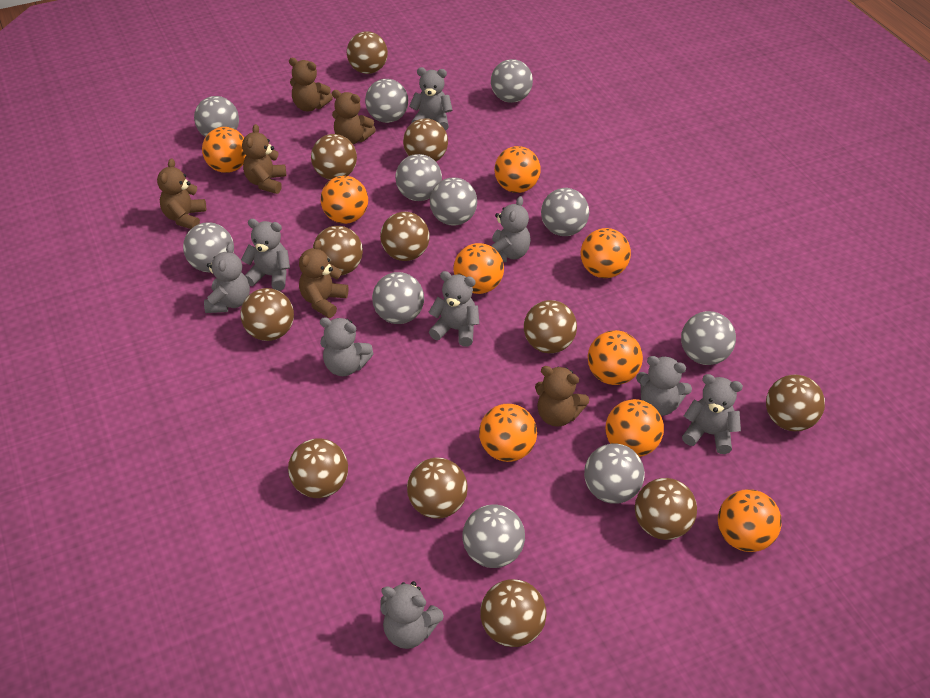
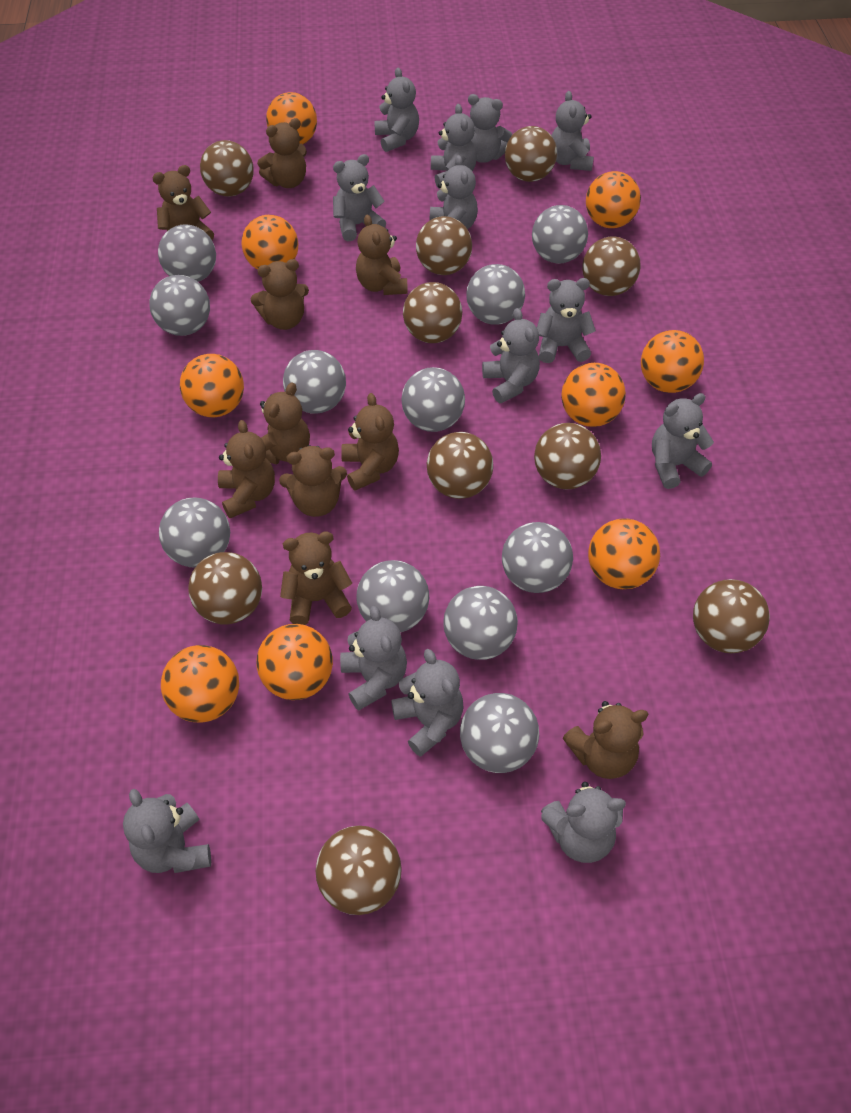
brown ball: [241,288,294,341] [288,438,348,498] [311,134,357,180] [313,226,363,275] [347,31,388,74] [380,212,430,261] [403,118,448,161] [407,458,468,519] [481,579,547,647] [524,300,577,353] [635,478,697,540] [766,375,825,431] = 12 -> [188,552,262,624] [200,140,254,197] [316,826,402,915] [403,282,463,343] [416,216,472,275] [427,432,493,499] [505,126,557,182] [534,423,601,489] [582,237,640,296] [693,579,770,653] = 10
brown teddy bear: [157,159,206,229] [242,124,286,194] [289,58,333,111] [299,240,349,318] [332,90,376,144] [535,366,589,426] = 6 -> [152,165,214,240] [218,420,275,518] [251,259,309,330] [257,118,307,188] [260,382,310,464] [279,445,347,517] [280,531,352,625] [341,393,399,491] [356,215,408,295] [563,701,648,779] = 10
grey teddy bear: [204,243,250,313] [241,219,290,291] [320,318,374,376] [380,581,444,649] [409,67,452,131] [428,271,479,347] [492,196,531,262] [636,356,692,416] [682,374,743,454] = 9 -> [123,789,211,873] [333,154,386,241] [340,606,407,711] [374,68,419,152] [391,649,464,757] [430,155,478,229] [431,104,477,189] [468,94,512,163] [482,308,540,403] [537,278,596,363] [541,782,626,863] [551,91,594,171] [652,393,714,489] = 13

